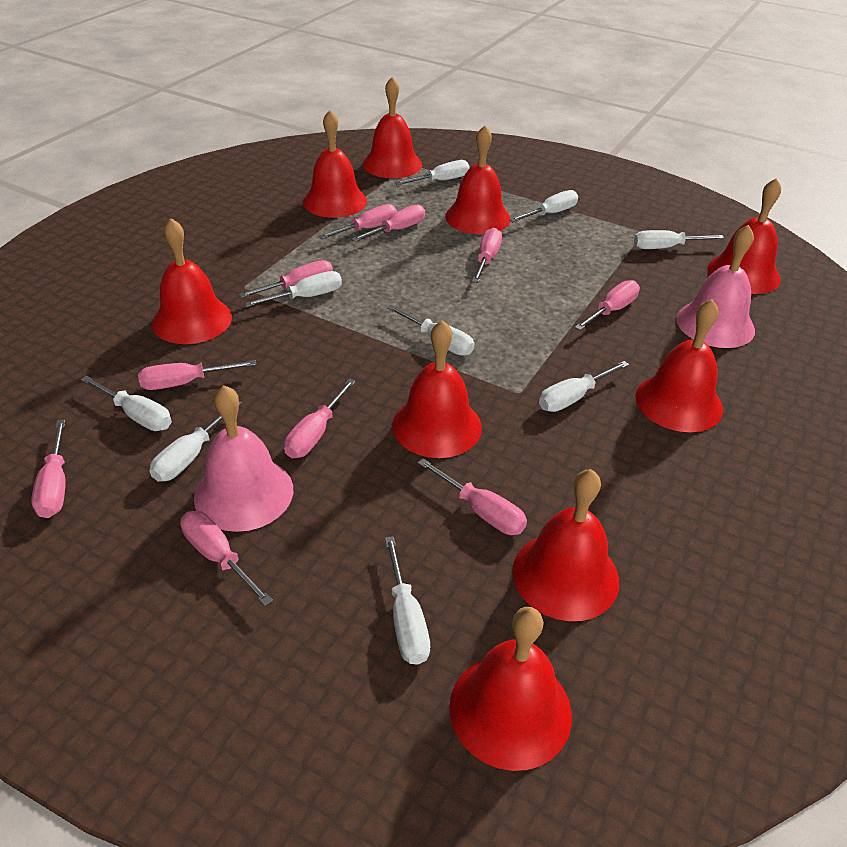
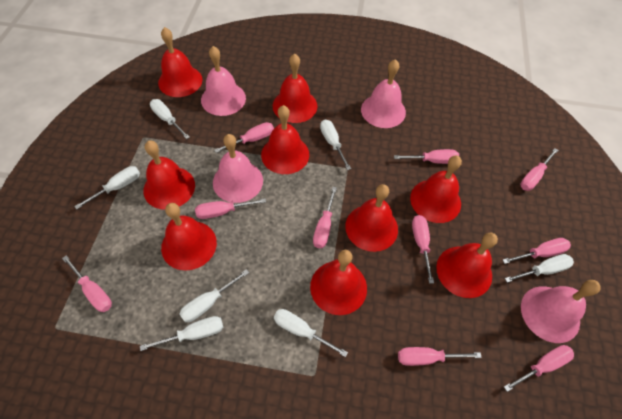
pink bell: [194,385,293,532] [676,225,755,348] = 2 -> [201,46,246,116] [213,134,263,203] [361,59,406,128] [521,280,601,343] = 4
white screwdriver: [81,376,172,431] [149,401,242,482] [244,271,342,307] [385,536,430,665] [387,305,475,355] [395,160,470,185] [509,190,578,222] [539,361,629,412] [634,230,724,249] = 9 -> [74,166,140,210] [140,316,223,351] [150,99,190,139] [179,269,249,322] [274,309,348,357] [320,119,351,170] [505,254,574,283] = 7

